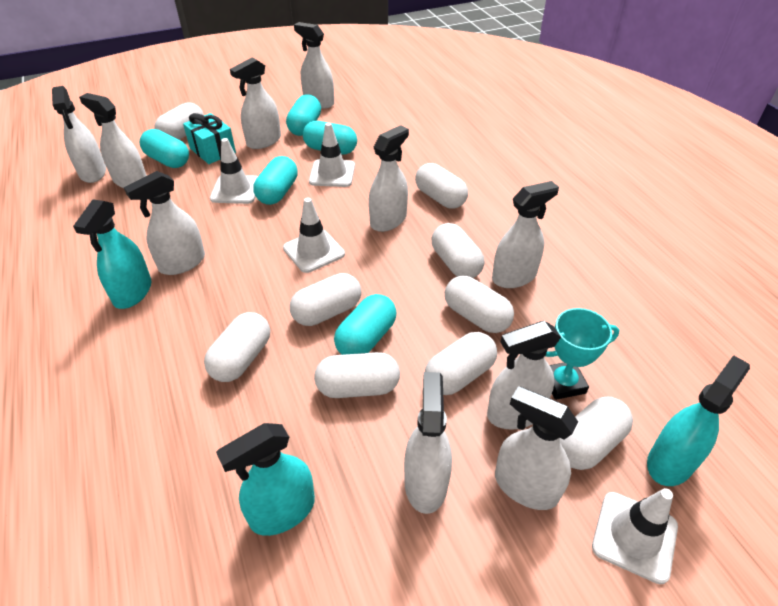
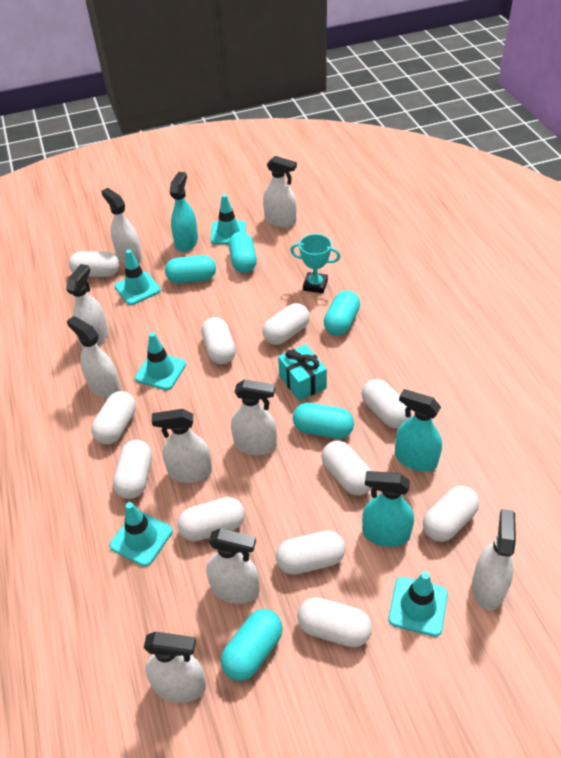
turquoise traffic cone: none = 0 -> [110,502,173,567] [115,250,161,305] [135,332,186,390] [210,194,246,245] [388,572,448,637] = 5
white capsule: [155,102,204,140] [204,312,270,382] [290,273,361,326] [314,352,400,398] [415,163,468,208] [425,332,497,395] [432,223,484,278] [445,276,514,333] [560,397,633,470] = 9 -> [69,251,120,277] [91,391,136,445] [113,440,152,499] [177,497,245,541] [201,317,236,364] [262,303,310,345] [276,530,345,575] [297,597,372,647] [321,441,371,495] [362,379,412,429] [423,486,479,542] = 11
white spray bottle: [52,86,106,183] [79,93,147,188] [124,171,205,275] [230,58,281,149] [294,22,334,109] [369,125,409,232] [404,372,452,514] [487,321,561,429] [492,181,559,288] [495,386,578,510] = 10 -> [66,264,108,349] [67,316,121,398] [101,188,142,264] [144,632,206,703] [152,409,212,483] [206,528,260,604] [231,379,277,455] [263,156,297,227] [472,509,516,610] = 9
white traffic cone: [210,138,258,204] [283,198,345,273] [309,123,355,187] [592,488,678,584] = 4 -> none = 0

